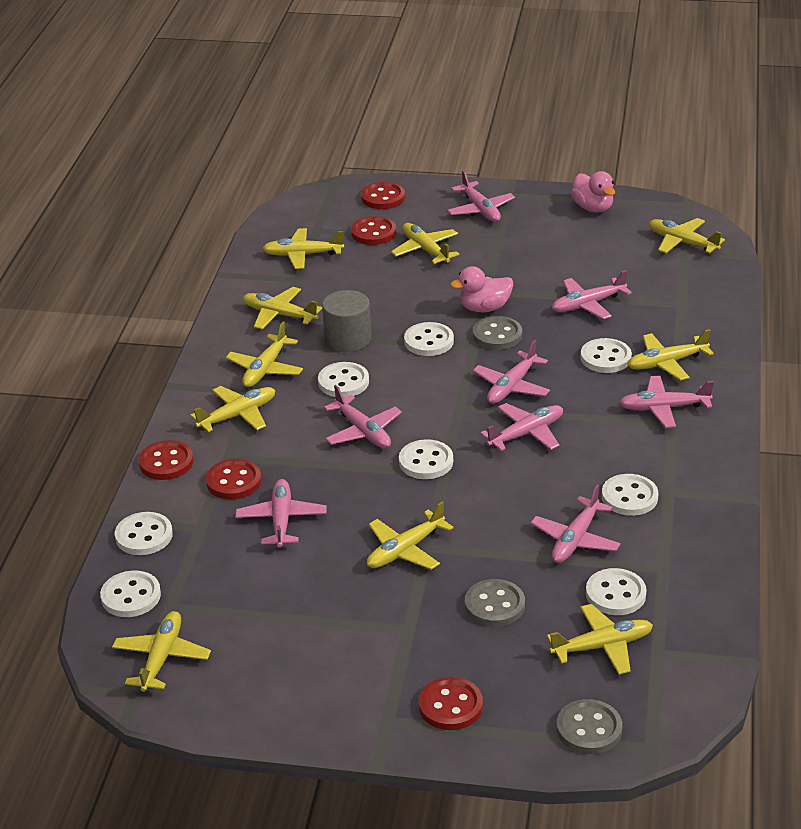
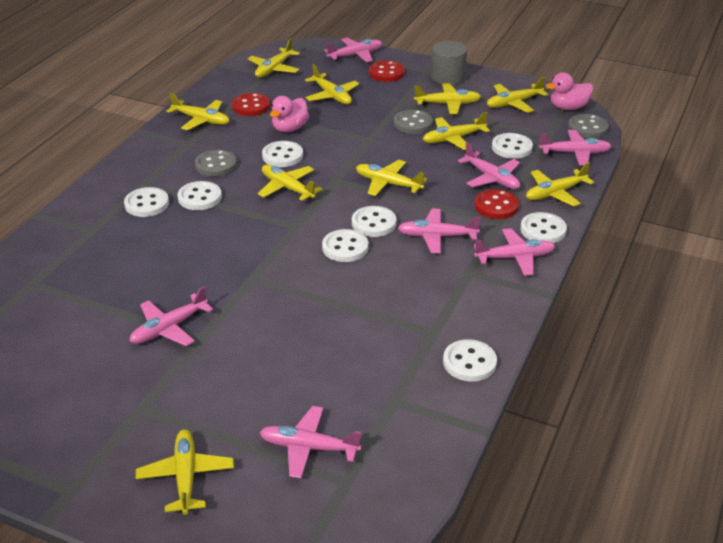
pink plane: [235,479,327,548] [324,385,402,448] [447,170,515,222] [473,340,550,404] [480,403,563,451] [531,485,621,563] [552,270,632,319] [619,375,714,428] = 8 -> [130,286,213,346] [259,406,362,478] [324,38,382,62] [398,208,481,253] [458,143,520,189] [474,228,555,276] [539,130,612,166] = 7
red button: [139,440,194,480] [206,459,261,499] [351,216,396,245] [361,182,405,209] [419,677,483,730] = 5 -> [232,93,270,116] [369,61,405,82] [475,189,519,219] = 3

